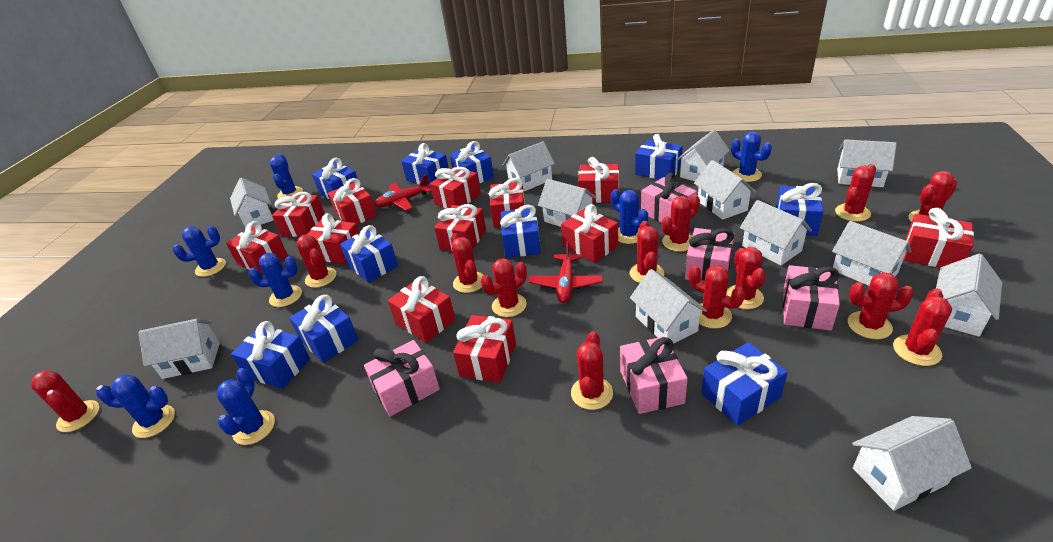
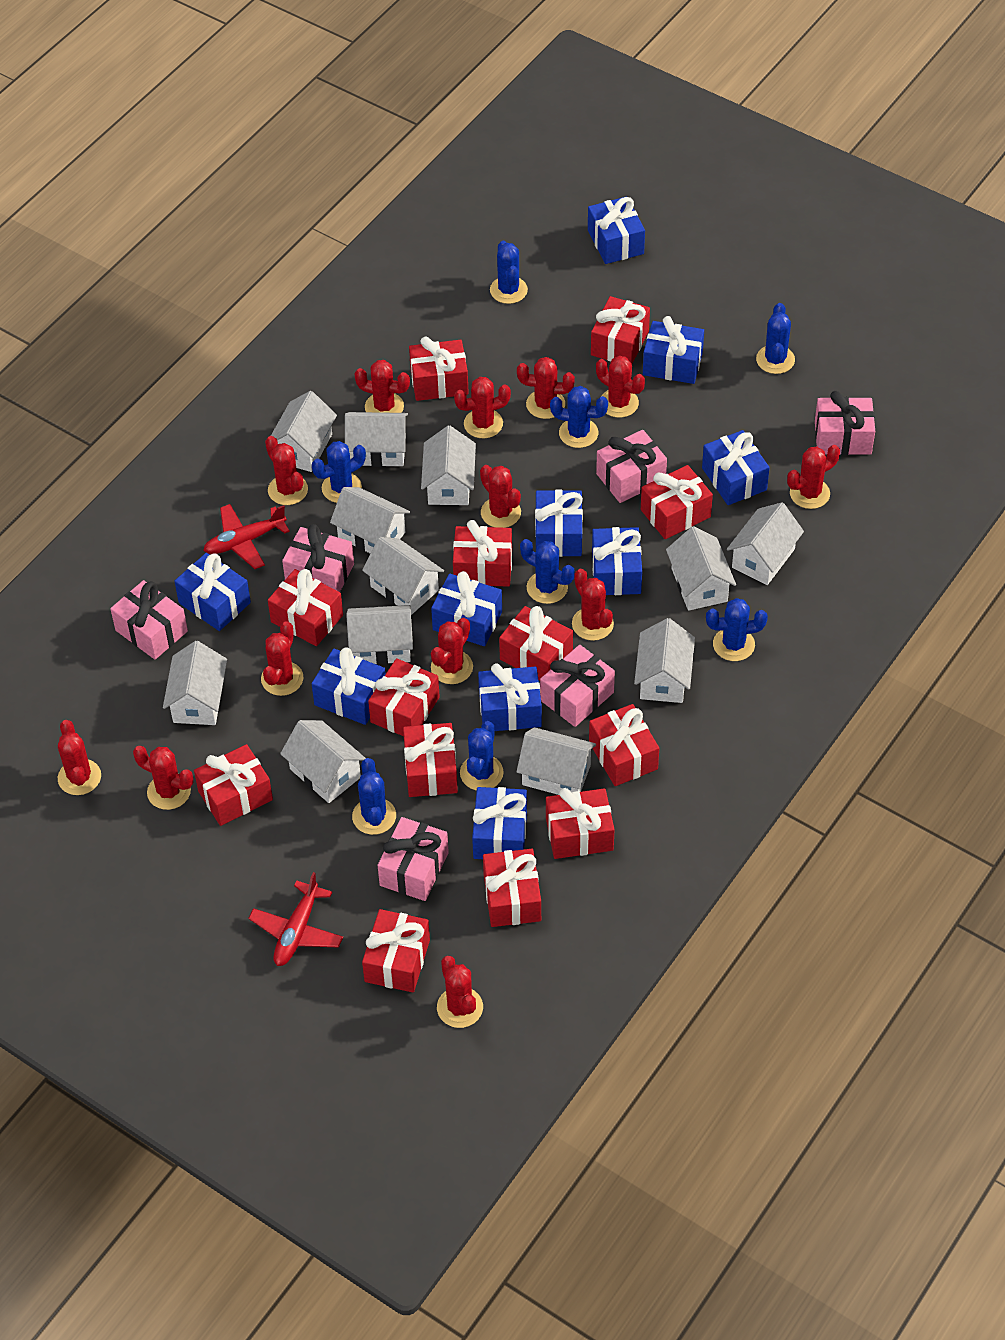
blue cactus: [96,374,175,438] [173,226,226,277] [217,368,275,445] [249,253,302,307] [270,154,303,199] [611,189,648,244] [731,132,772,182] = 7 -> [312,441,366,503] [352,758,396,835] [460,721,504,790] [490,241,528,304] [520,539,575,604] [550,386,608,448] [706,598,768,661] [756,303,795,374] = 8
pink gift: [364,340,440,417] [620,336,688,414] [641,173,697,223] [685,228,735,281] [783,265,840,331] = 5 -> [110,580,188,660] [282,524,354,592] [378,817,449,901] [540,645,615,727] [596,430,667,503] [815,391,875,455] = 6
red gift: [226,221,288,275] [272,192,325,237] [306,213,359,264] [328,178,377,225] [388,276,455,343] [430,167,481,209] [434,204,486,251] [453,315,516,383] [489,178,525,227] [561,204,618,263] [578,157,619,203] [904,208,974,268] = 12 -> [194,744,273,826] [268,569,343,646] [362,909,430,993] [368,658,440,736] [403,723,458,797] [409,337,469,401] [453,520,512,587] [483,849,541,927] [499,606,573,680] [546,788,615,859] [589,704,659,786] [591,296,650,364] [641,465,713,539] = 13

